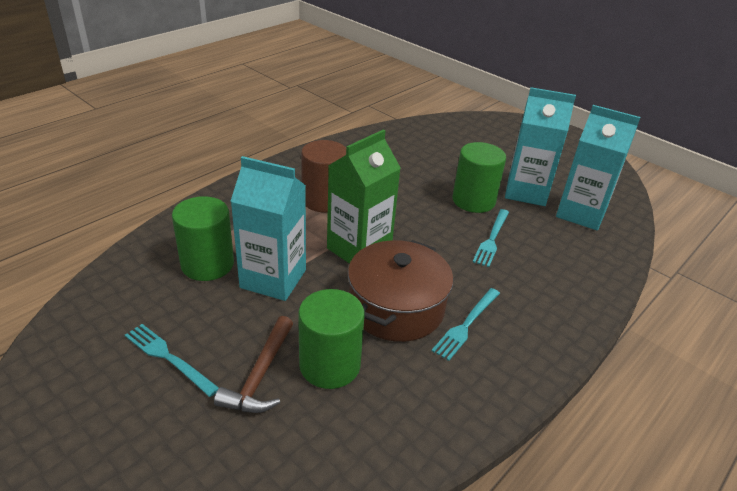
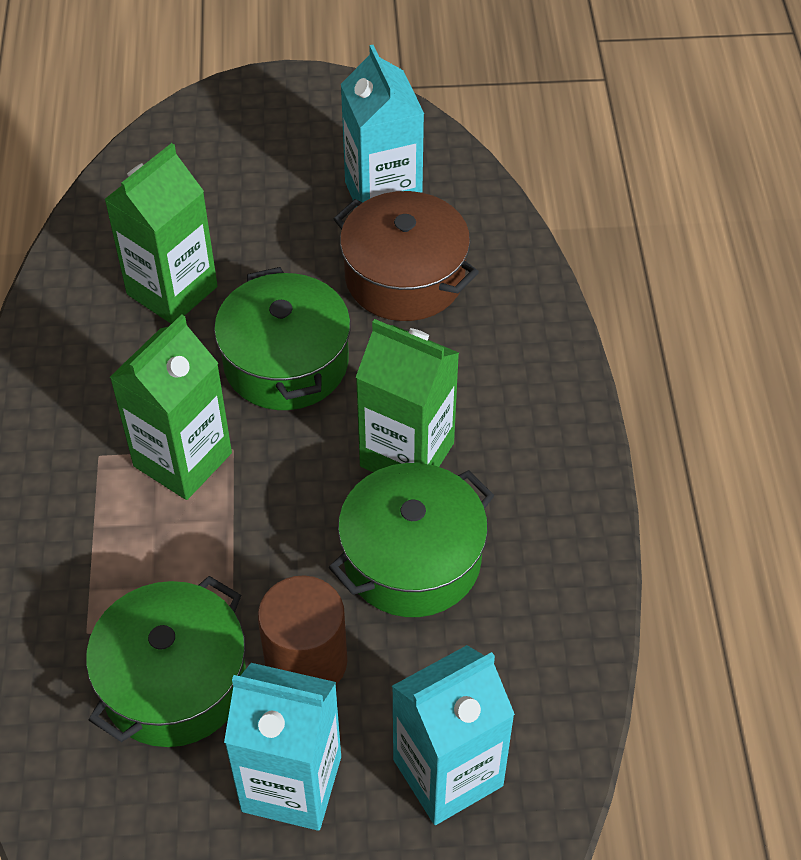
brown hammer: [214,316,293,413] = 1 -> none = 0
green carton: [327,130,401,264] = 1 -> [104,143,218,324] [110,314,232,500] [355,319,459,472] = 3
green cylinder: [172,196,234,281] [298,289,365,389] [452,142,506,213] = 3 -> none = 0
green pot: none = 0 -> [86,576,246,747] [214,267,351,410] [329,463,494,617] = 3
turquoise fork: [125,324,219,397] [432,288,500,361] [473,209,509,267] = 3 -> none = 0

